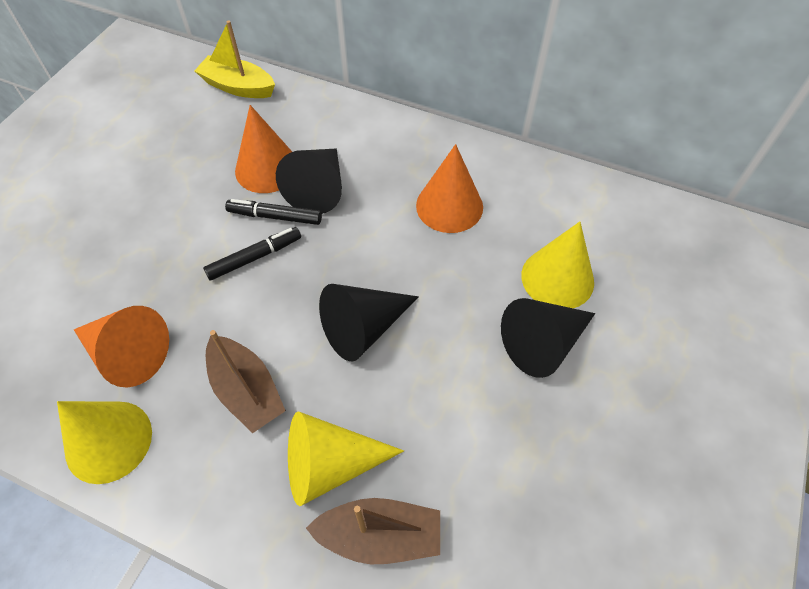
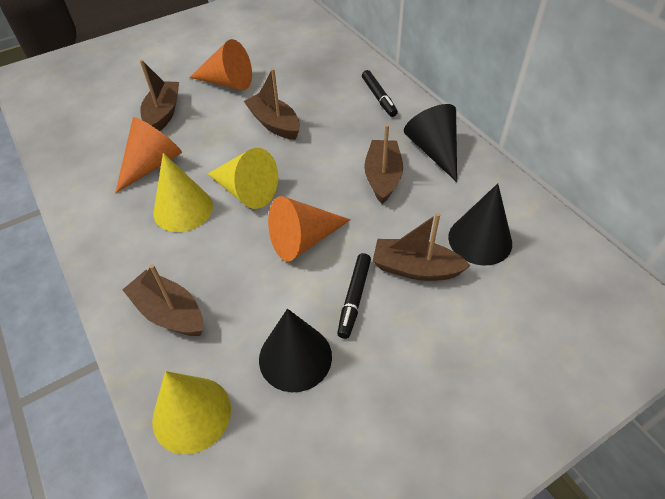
brown boat: [206,330,286,433] [306,498,440,564] = 2 -> [123,264,203,336] [140,60,179,131] [244,68,300,140] [364,124,403,204] [372,213,471,281] = 5
yellow boat: [194,20,275,98] = 1 -> none = 0

